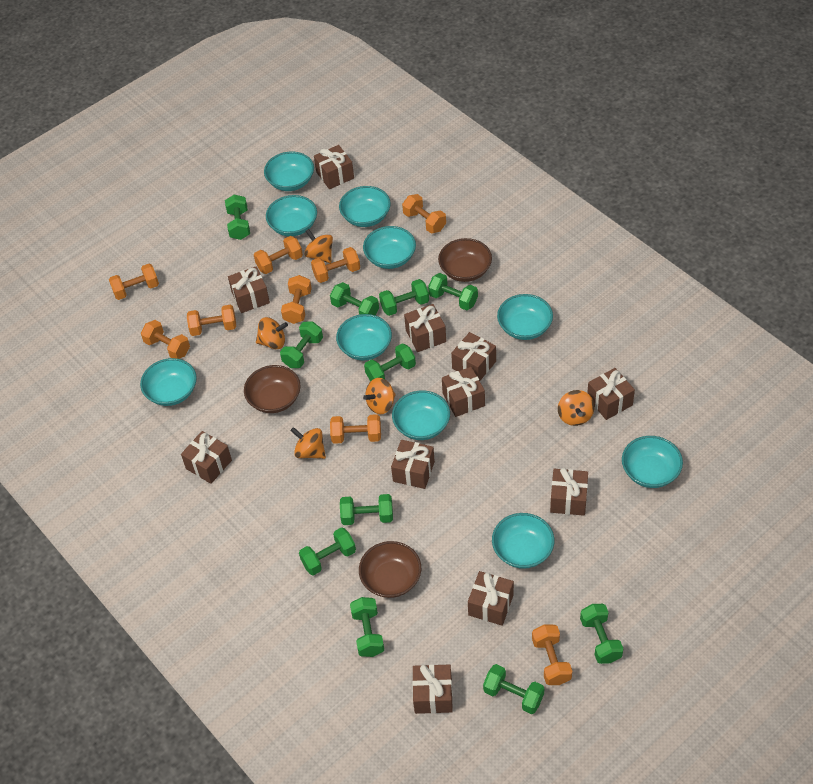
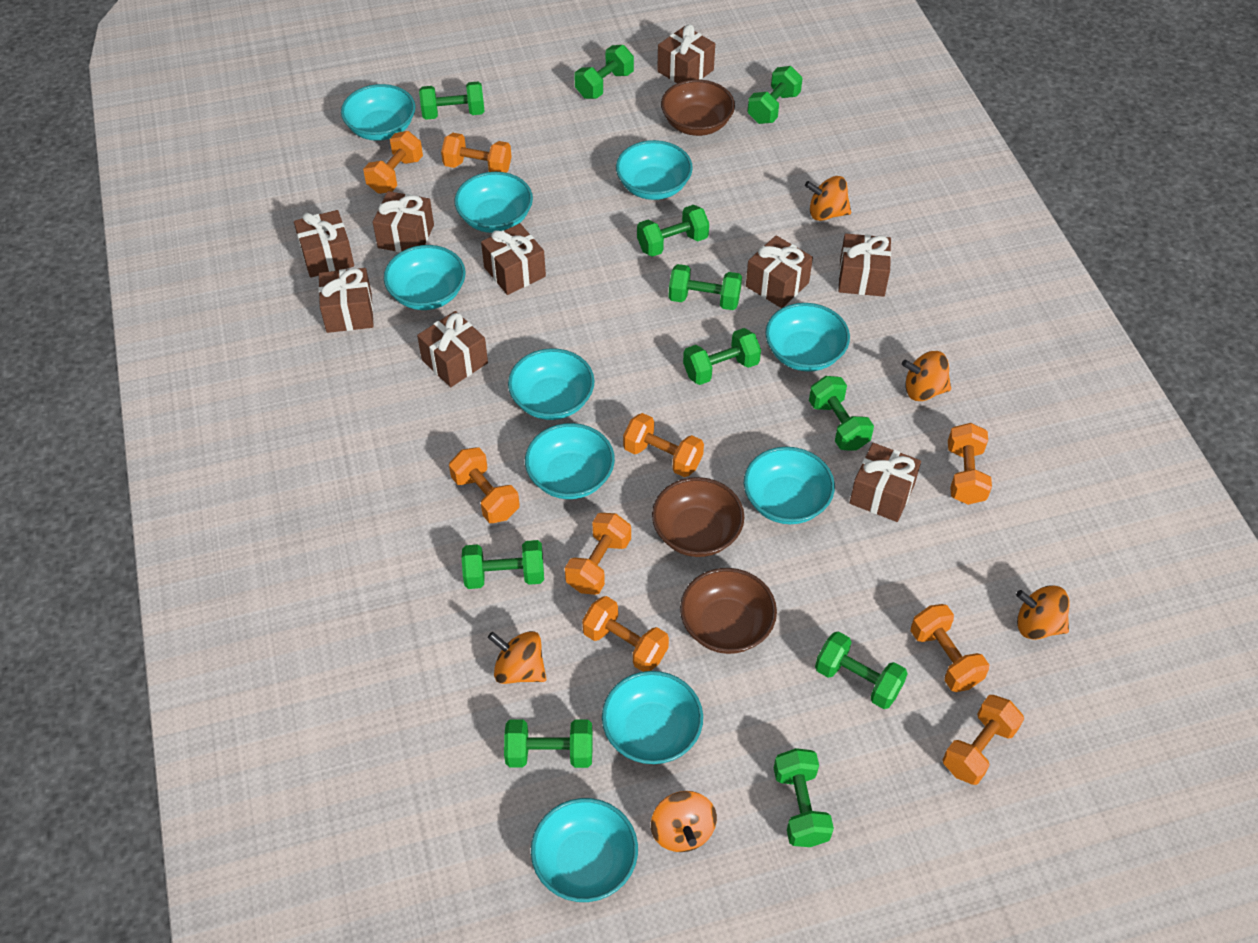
brown gift: [181,431,232,484] [228,266,270,313] [314,145,354,189] [391,440,435,489] [404,304,446,352] [412,664,453,714] [442,367,485,417] [451,332,496,381] [468,571,514,626] [550,468,588,516] [587,368,635,420] = 11 -> [294,210,354,278] [318,268,374,333] [373,191,434,253] [417,311,488,387] [481,223,546,295] [657,24,715,83] [746,235,813,308] [838,234,891,297] [850,443,921,522] = 9

